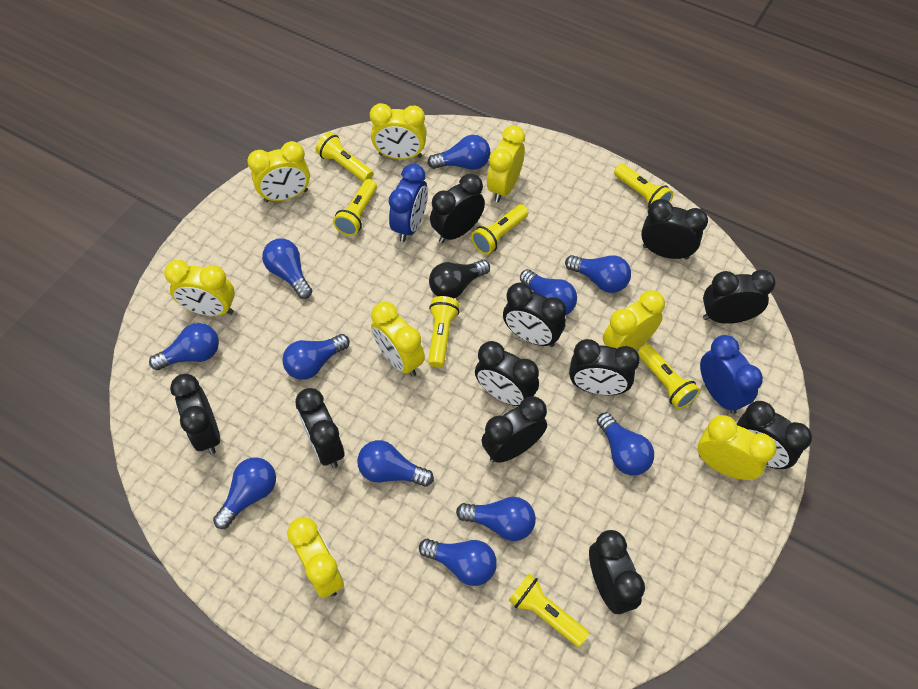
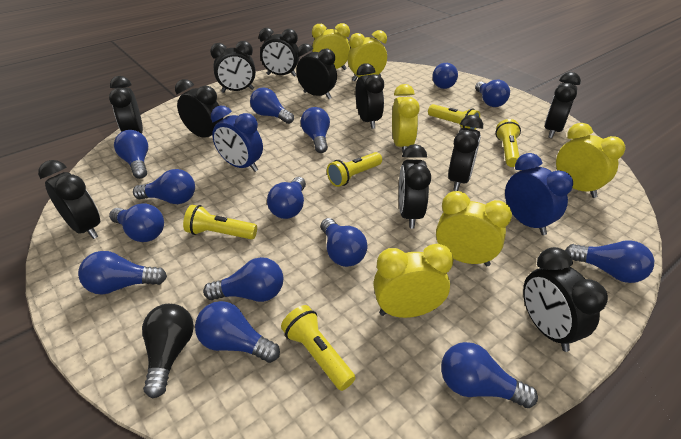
blue light bulb: [149,323,219,370] [213,457,276,529] [262,239,312,299] [282,334,350,380] [357,440,434,487] [419,539,497,586] [427,135,490,170] [456,497,536,541] [520,269,577,315] [565,255,631,293] [597,412,654,476] = 11 -> [78,251,167,294] [109,203,164,242] [114,130,148,179] [133,169,195,204] [195,301,280,363] [203,257,283,302] [250,87,294,124] [267,177,306,219] [301,107,330,153] [321,218,367,267] [432,63,458,89] [441,342,538,408] [475,80,510,107] [565,240,654,283] = 14
yellow clock: [164,260,235,316] [247,141,310,202] [287,517,344,598] [370,103,427,159] [371,302,425,377] [487,125,525,202] [603,290,665,350] [698,415,777,480] = 8 -> [312,23,350,70] [348,30,387,82] [373,244,453,318] [392,84,420,153] [436,191,512,266] [556,123,626,198] = 6
yellow flashlight: [316,132,373,182] [333,179,377,236] [428,296,460,368] [471,204,528,255] [508,574,589,647] [614,164,673,208] [638,344,700,409] = 7 -> [183,205,257,239] [281,305,355,391] [327,152,382,187] [428,104,480,130] [495,119,521,167] = 5

